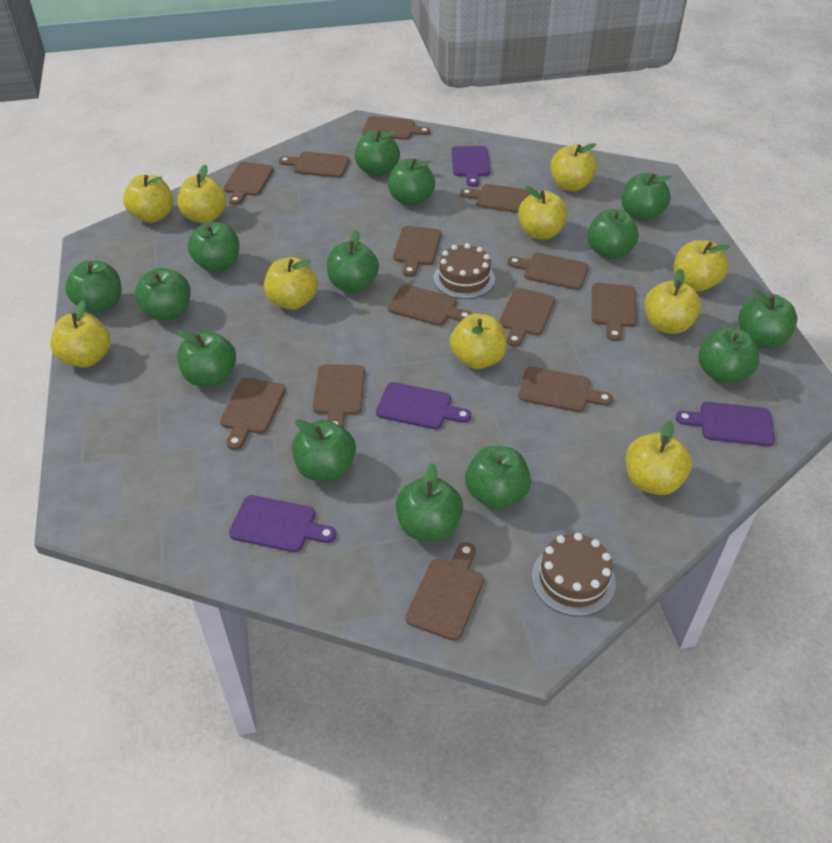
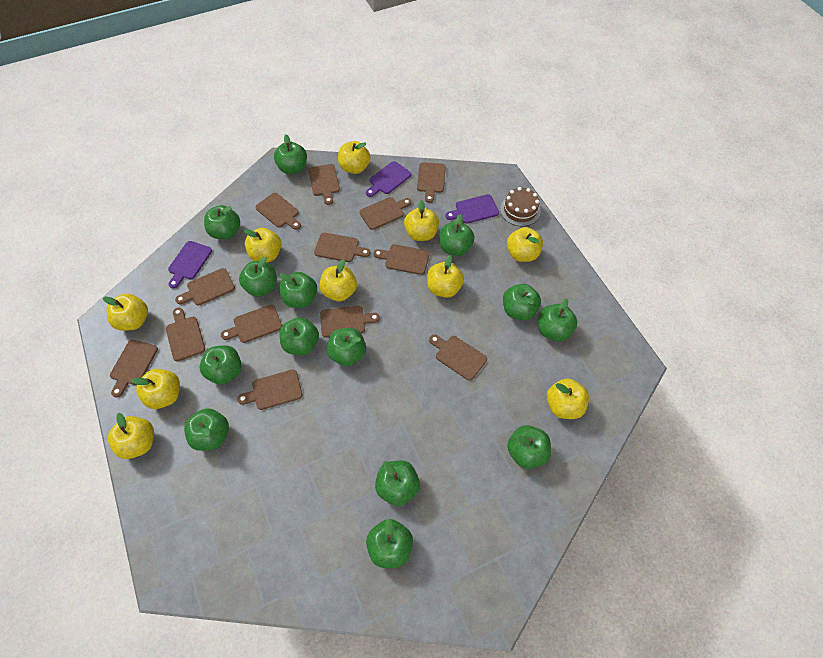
brown cake: [433,243,495,299] [532,533,616,616] = 2 -> [500,187,541,226] = 1
purple cutting board: [229,495,336,552] [376,382,471,429] [451,146,490,187] [675,402,775,446] = 4 -> [168,241,212,289] [366,161,411,197] [445,194,499,224] = 3

